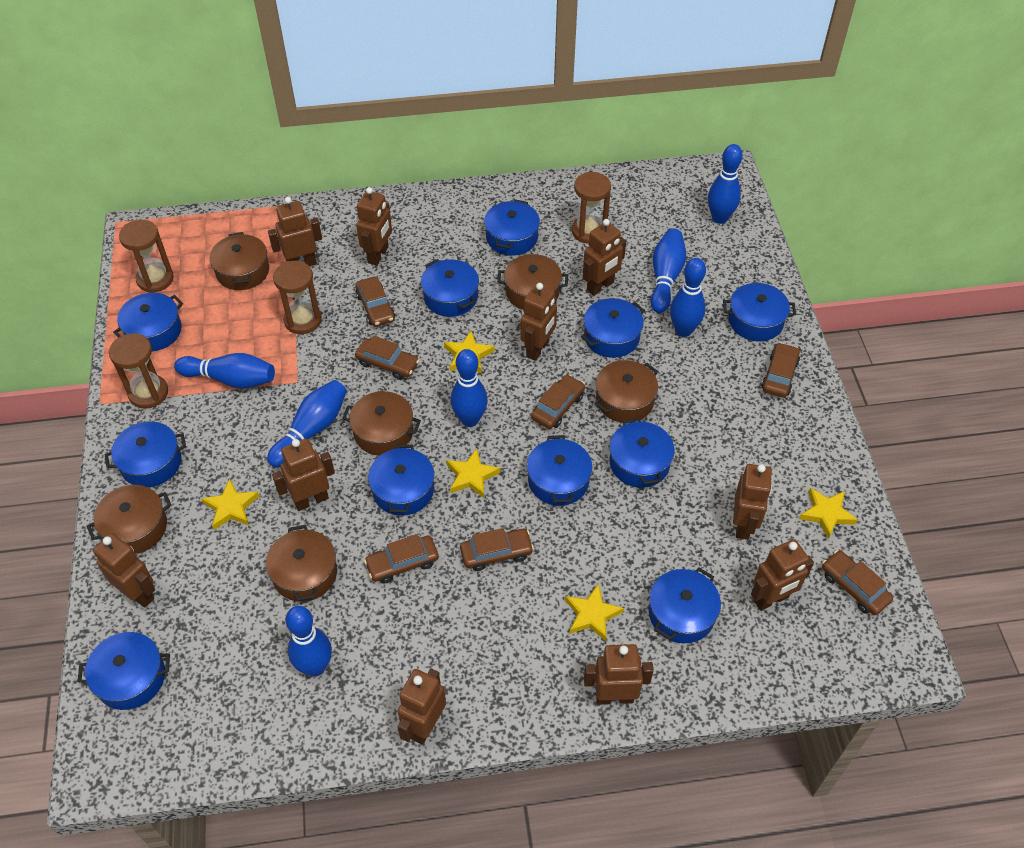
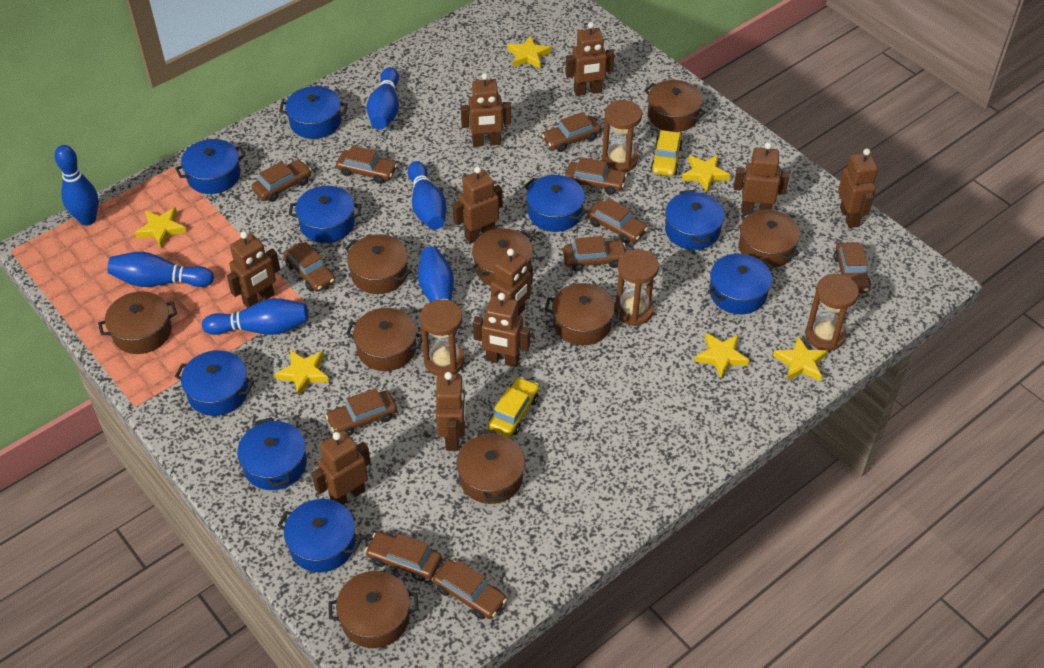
blue bowling pin: [174,353,275,389] [267,380,347,467] [286,606,332,677] [450,349,488,427] [651,228,686,313] [670,258,706,337] [708,144,743,224] = 7 -> [55,145,99,226] [107,252,214,287] [202,298,309,335] [367,67,399,130] [408,161,447,230] [418,246,457,335] = 6
blue pot: [78,632,170,710] [104,421,186,487] [113,293,183,351] [368,445,434,516] [421,259,479,317] [484,199,540,256] [527,435,592,506] [581,298,645,358] [609,418,675,488] [649,567,721,643] [723,283,796,341] = 11 -> [175,139,246,194] [175,350,254,416] [237,417,307,490] [278,499,362,572] [279,86,347,139] [289,186,361,243] [524,175,588,232] [665,190,725,250] [707,254,774,314] = 9
brown car: [355,336,419,380] [356,277,395,327] [364,534,439,584] [460,528,534,571] [531,374,585,429] [761,342,800,398] [822,550,893,615] = 7 -> [252,160,312,202] [283,242,335,292] [325,388,397,436] [336,146,397,184] [365,532,442,581] [433,560,507,619] [542,112,601,152] [563,236,625,271] [565,157,627,195] [587,198,648,244] [834,242,871,293] = 11
brown pot: [87,485,171,554] [210,232,269,290] [266,525,337,602] [342,391,421,456] [497,254,568,310] [595,360,658,423] = 6 -> [98,291,177,354] [328,571,419,648] [345,234,411,294] [346,308,422,371] [457,430,525,504] [471,228,533,286] [544,283,622,345] [644,80,706,132] [739,209,800,268] = 9
yellow car: none = 0 -> [488,377,539,437] [651,130,683,176] = 2
yellow star: [202,478,259,530] [444,331,494,374] [446,448,500,498] [565,583,624,641] [799,488,858,539] = 5 -> [135,207,187,248] [274,350,329,396] [507,35,551,69] [682,155,730,192] [694,333,749,379] [773,336,828,381] = 6

